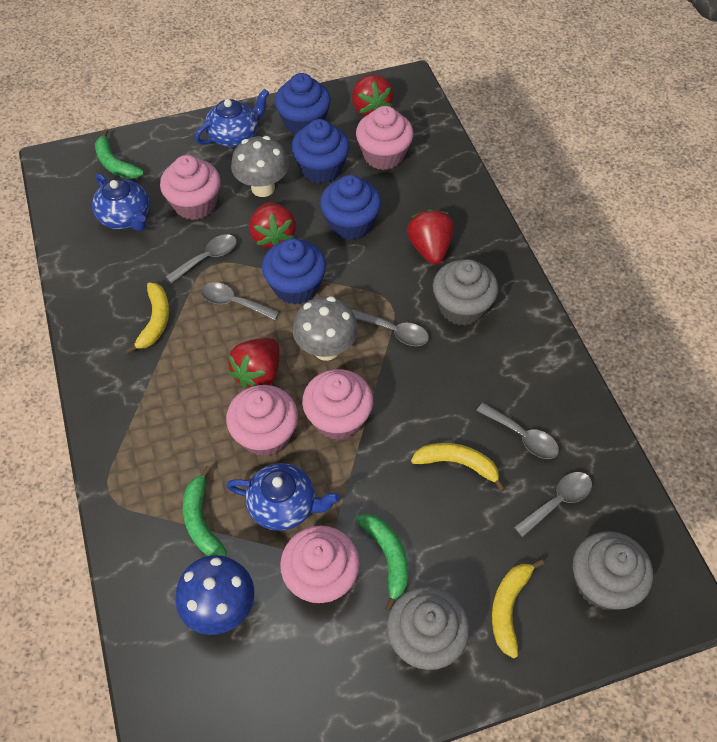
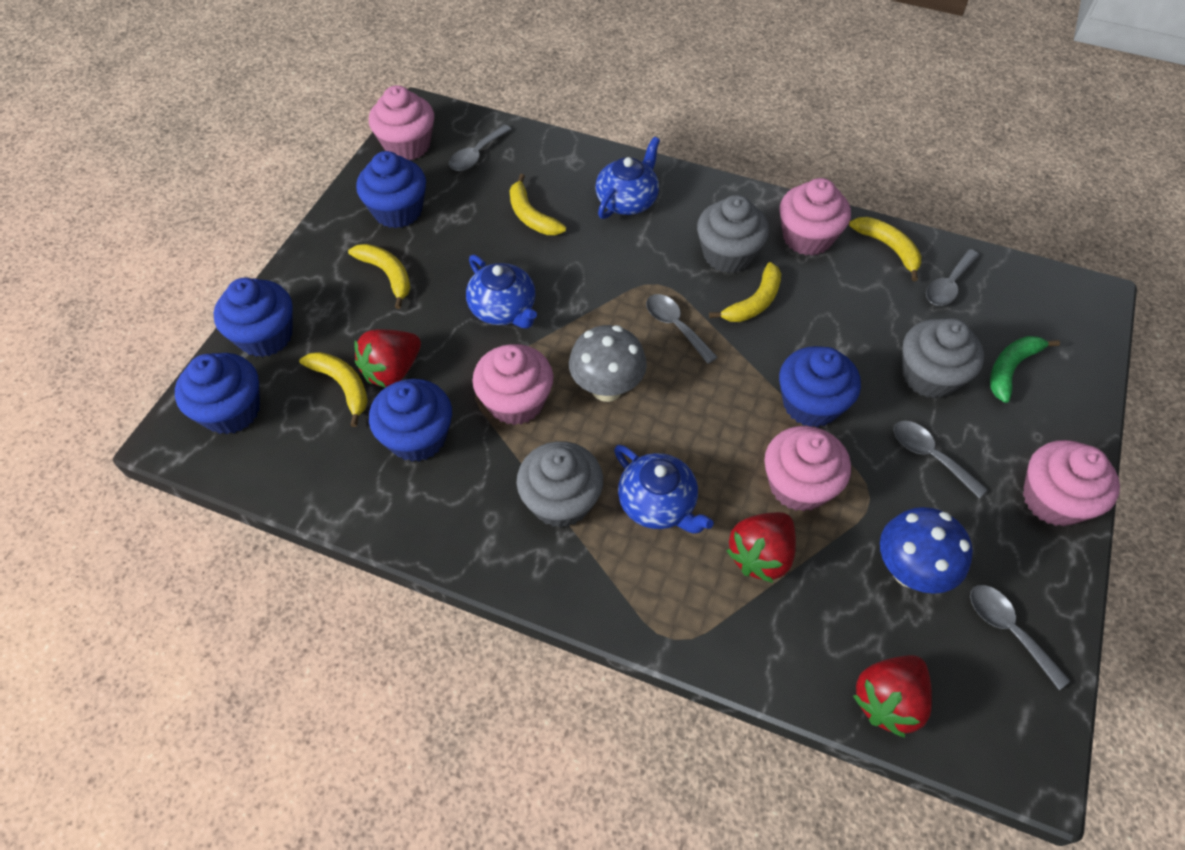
blue cupcake: [262,238,326,305] [275,73,331,135] [291,119,350,184] [320,175,381,240] = 4 -> [175,353,260,435] [214,278,293,357] [356,151,426,228] [369,379,452,462] [779,346,861,427] = 5
green banana: [95,129,144,179] [183,466,227,556] [356,514,408,611] = 3 -> [990,336,1060,403] = 1
grey mushroom: [231,136,289,197] [293,296,358,361] = 2 -> [569,325,647,402] = 1
red strawberry: [228,338,280,389] [249,202,296,248] [352,75,393,116] [407,209,454,265] = 4 -> [355,329,421,388] [726,512,796,583] [853,655,932,738] = 3
yellow banana: [125,282,169,354] [411,443,506,492] [492,559,544,658] = 3 -> [299,352,368,427] [348,244,411,309] [509,174,566,235] [709,262,781,322] [849,217,921,281] = 5

